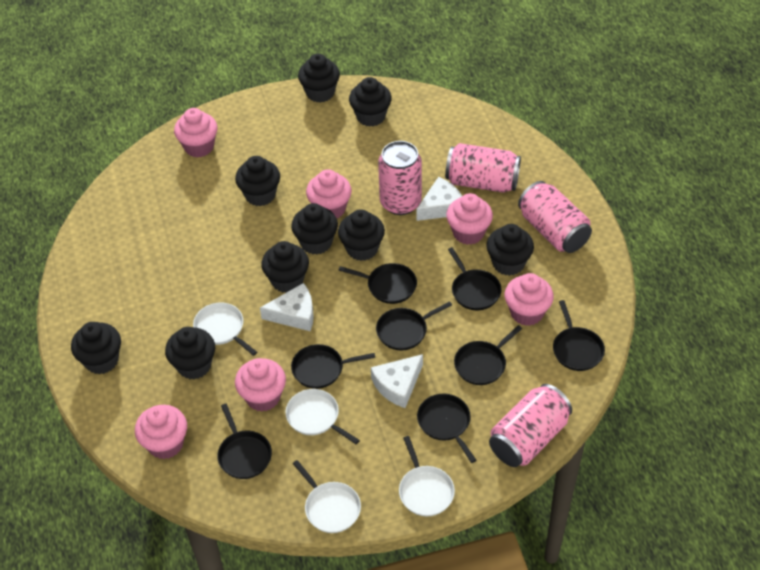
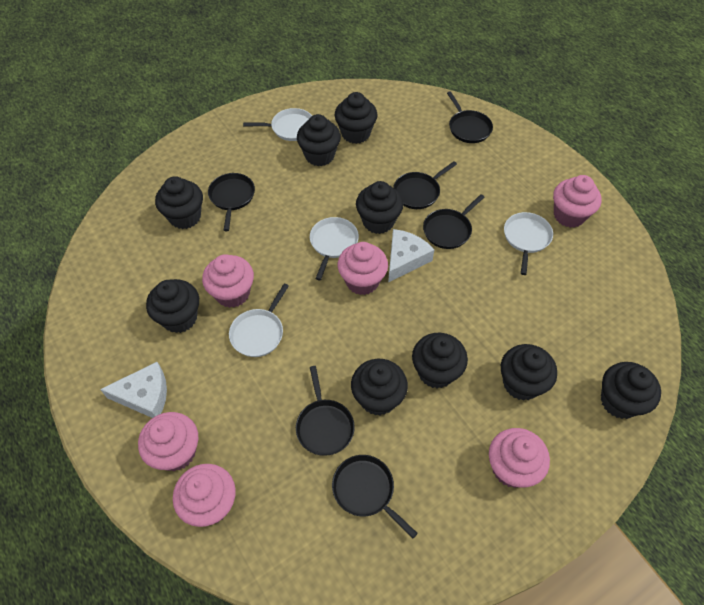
black pan: [217,404,272,479] [291,344,375,389] [338,263,417,304] [376,301,452,350] [417,394,476,463] [448,247,502,310] [454,325,522,385] [553,300,605,371] = 8 -> [208,173,255,231] [296,366,355,456] [332,455,418,538] [393,161,457,209] [423,194,485,249] [447,91,493,143] = 6
pink can: [378,141,422,215] [445,143,521,193] [489,384,572,467] [518,181,592,253] = 4 -> none = 0
white cheese: [260,283,314,331] [371,354,423,408] [416,177,462,221] = 3 -> [100,362,167,418] [388,229,434,282] = 2

